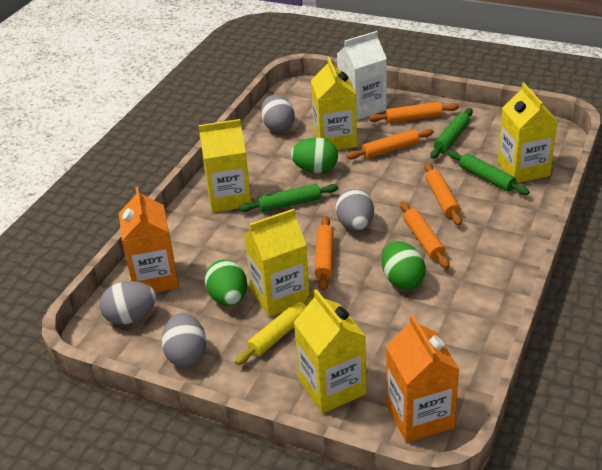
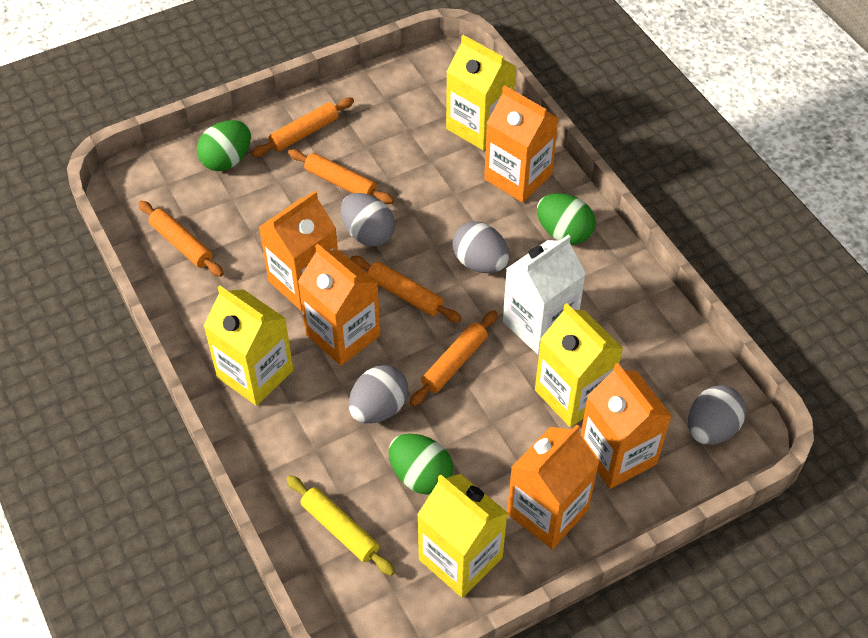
green rolling pin: [239,184,339,212] [430,108,473,159] [448,150,530,195] = 3 -> none = 0
orange carton: [119,187,179,292] [386,315,460,443] = 2 -> [259,191,338,311] [298,244,381,366] [484,85,559,203] [507,424,599,549] [581,363,672,489] = 5
yellow carton: [198,119,251,212] [244,209,310,317] [293,289,366,413] [311,57,357,150] [497,83,558,183] = 5 -> [203,286,294,406] [417,474,508,598] [446,35,517,150] [535,303,623,427] = 4

